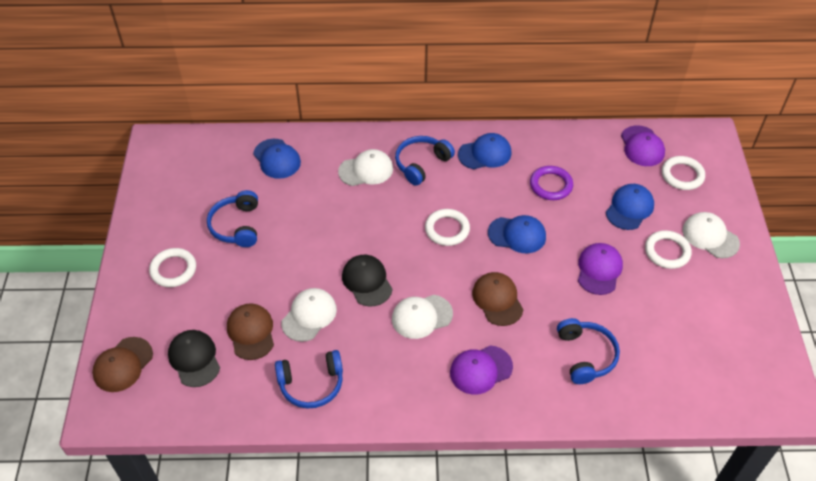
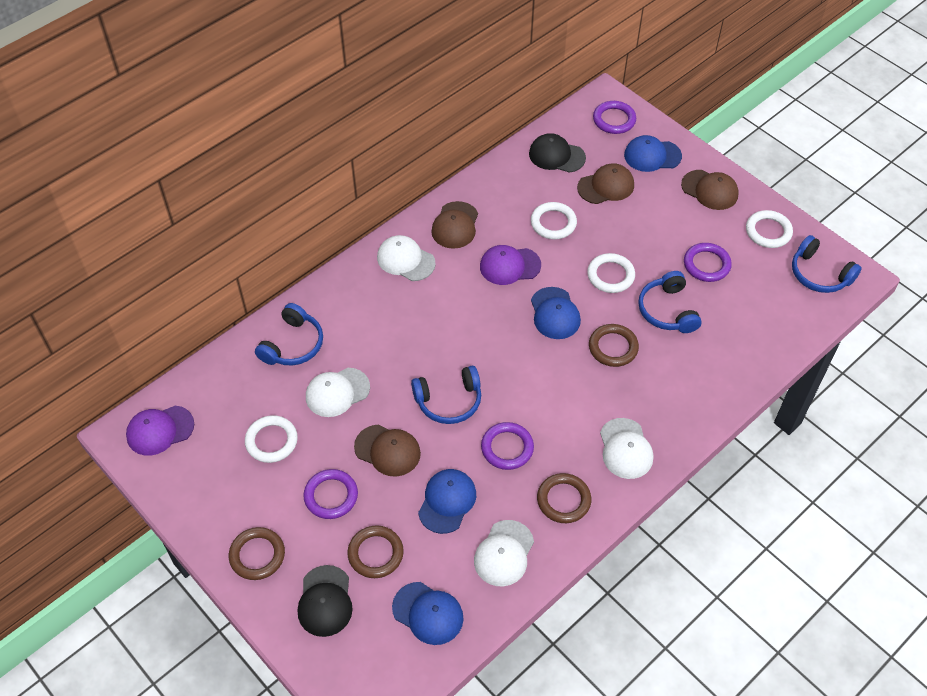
brown cap: [92,337,153,392] [227,303,274,360] [472,272,524,326] = 3 -> [354,425,421,477] [431,201,478,249] [577,163,634,204] [681,170,739,210] = 4
brown ring: none = 0 -> [229,527,285,580] [347,525,404,578] [537,473,591,523] [589,324,639,367] = 4
purple cap: [450,345,513,395] [578,243,623,295] [621,125,665,166] = 3 -> [126,406,194,456] [480,245,541,285] = 2
purple ring: [530,166,573,200] = 1 -> [303,469,358,519] [481,422,534,470] [593,101,636,134] [684,243,732,282] = 4

